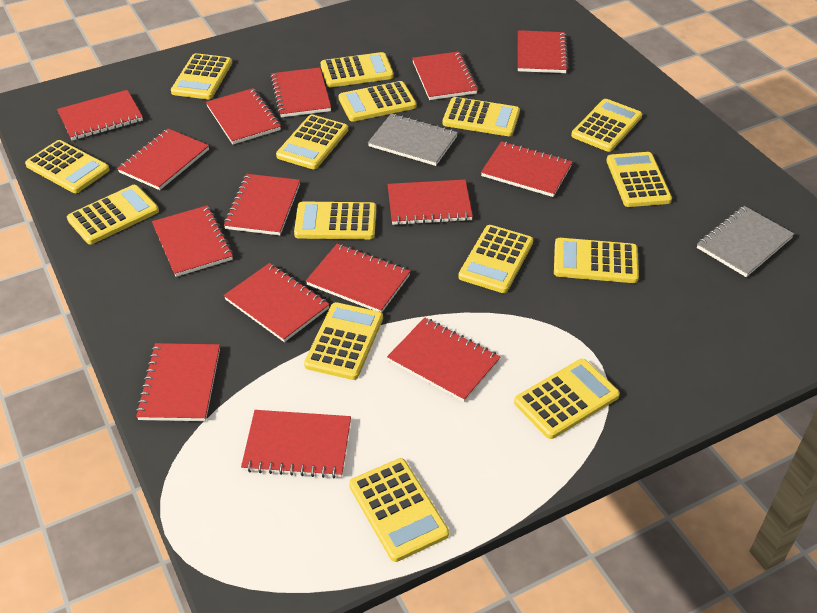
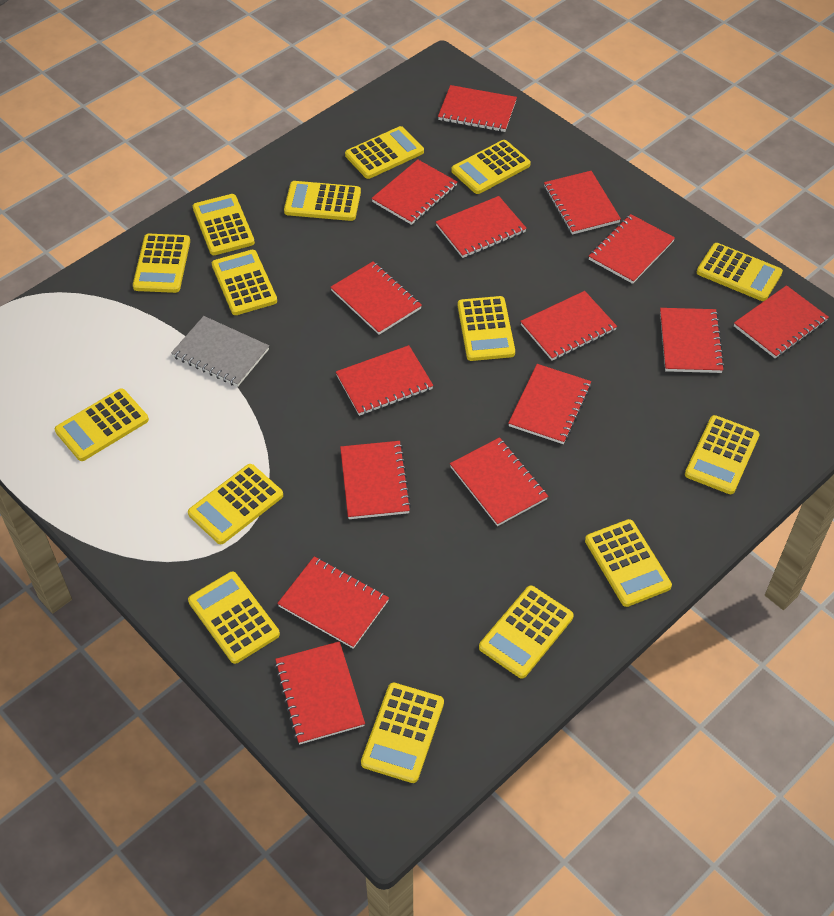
grey notebook: [368,114,458,166] [697,206,794,277] = 2 -> [171,316,269,387] = 1

